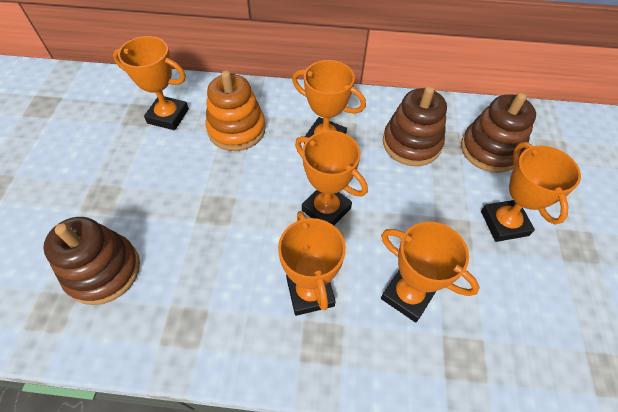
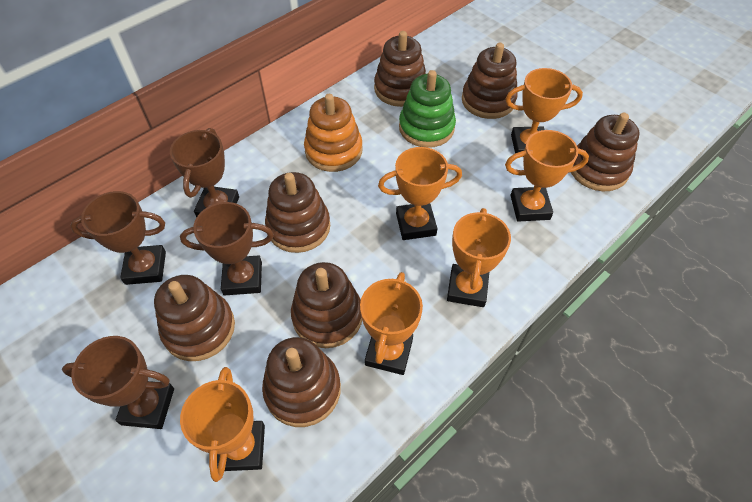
brown stacking toy: [43,217,140,305] [383,86,447,166] [461,92,536,173] = 3 -> [154,275,235,361] [262,337,341,427] [265,172,330,253] [291,262,362,348] [374,31,426,107] [462,43,518,119] [571,113,640,191] = 7
brown trophy: none = 0 -> [62,336,174,429] [70,191,166,285] [170,128,239,218] [180,202,274,295] = 4
green stacking toy: none = 0 -> [399,70,456,148] = 1

